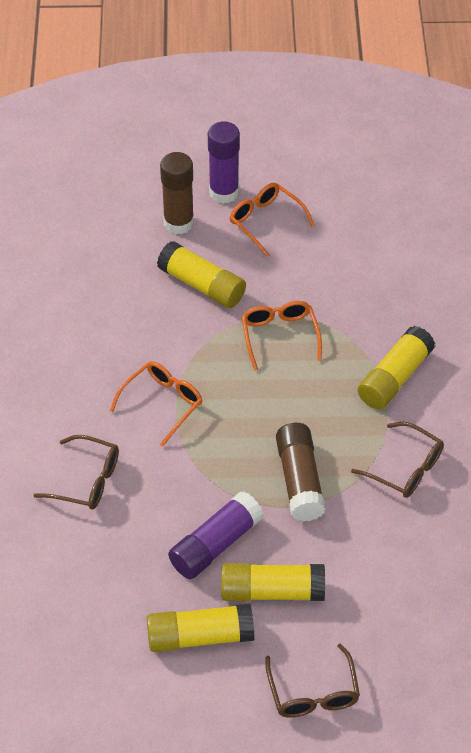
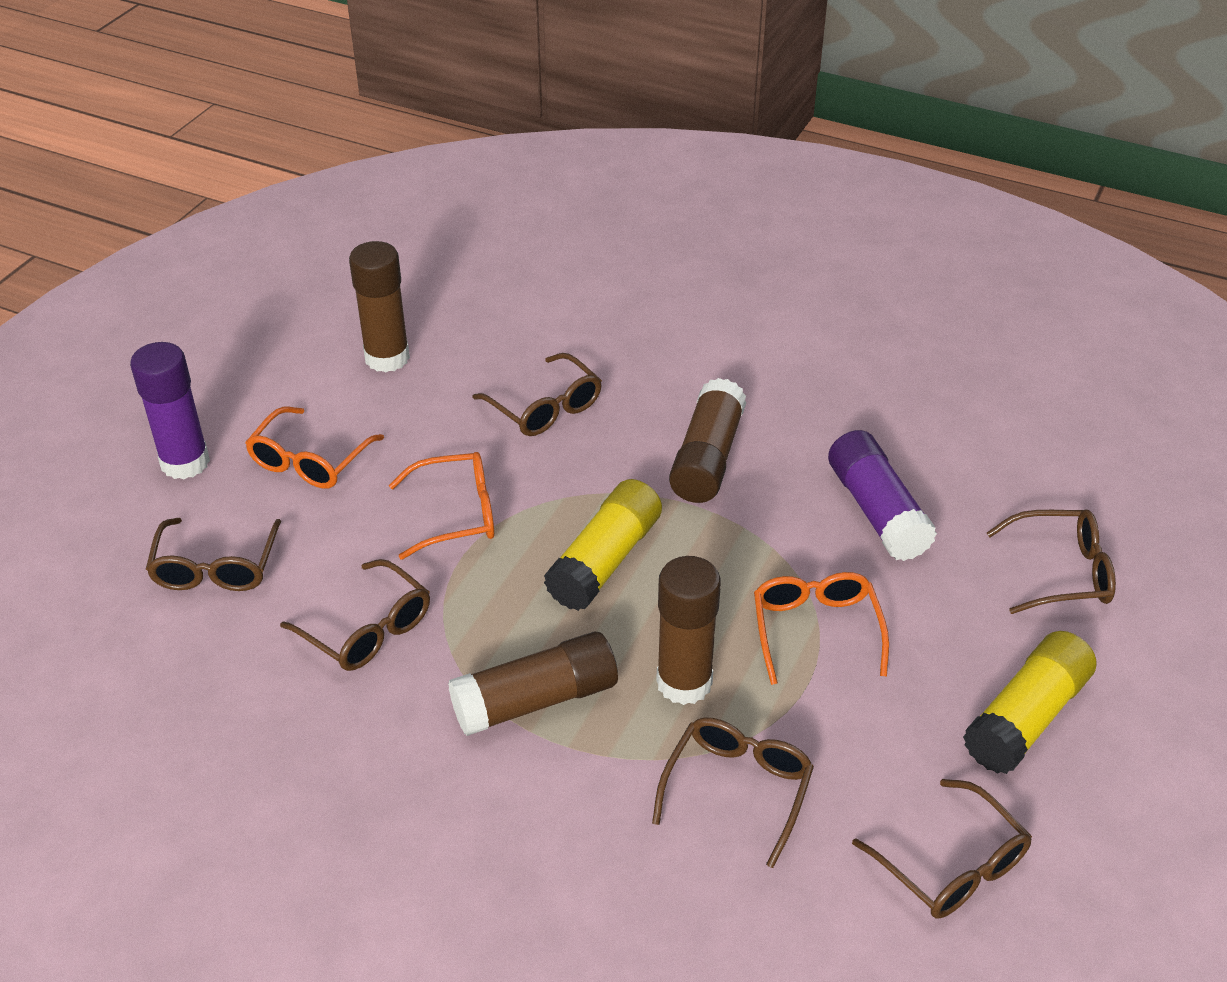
brown glasses: [33,435,119,510] [265,644,360,718] [351,422,444,498] = 3 -> [146,518,281,591] [280,559,430,671] [472,353,602,436] [652,717,814,868] [852,779,1032,919] [987,509,1116,614] = 6
brown glue stick: [160,152,194,234] [276,423,326,522] = 2 -> [349,241,410,373] [448,632,618,736] [656,556,721,705] [669,378,746,503] = 4
yellow glue stick: [146,603,254,652] [157,241,246,308] [221,563,325,601] [358,326,435,410] = 4 -> [544,479,662,611] [963,631,1096,774] = 2

